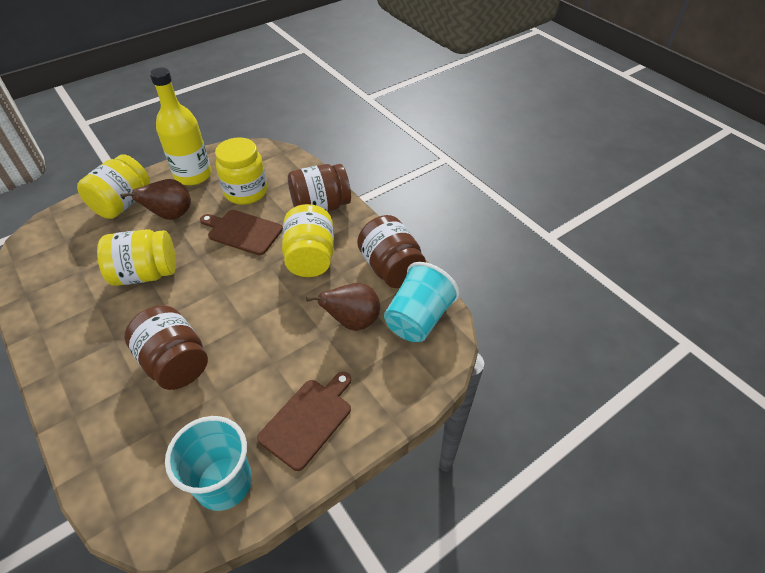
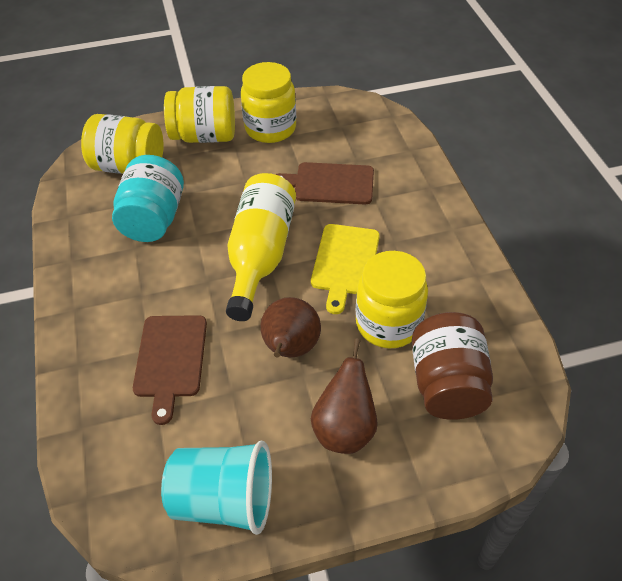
brown jar: [124,305,208,390] [288,164,351,211] [357,215,426,288] = 3 -> [412,312,493,420] = 1
turquoise cup: [165,416,252,511] [384,262,460,342] = 2 -> [161,441,272,535] = 1
turquoise jar: none = 0 -> [112,155,184,242] = 1
yellow cutting board: none = 0 -> [311,224,380,314] = 1

